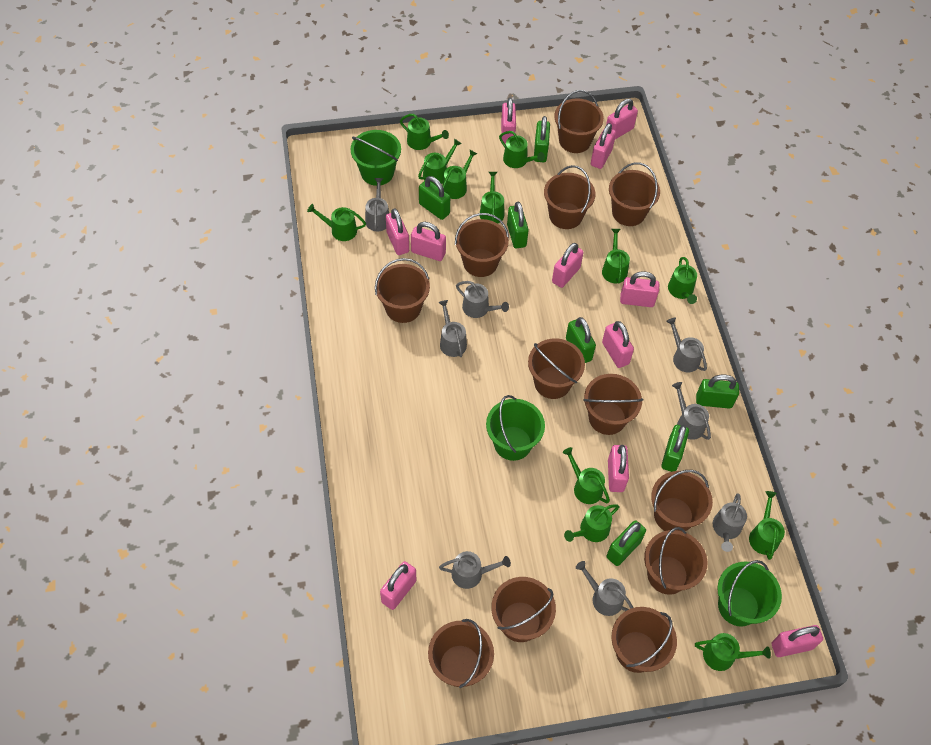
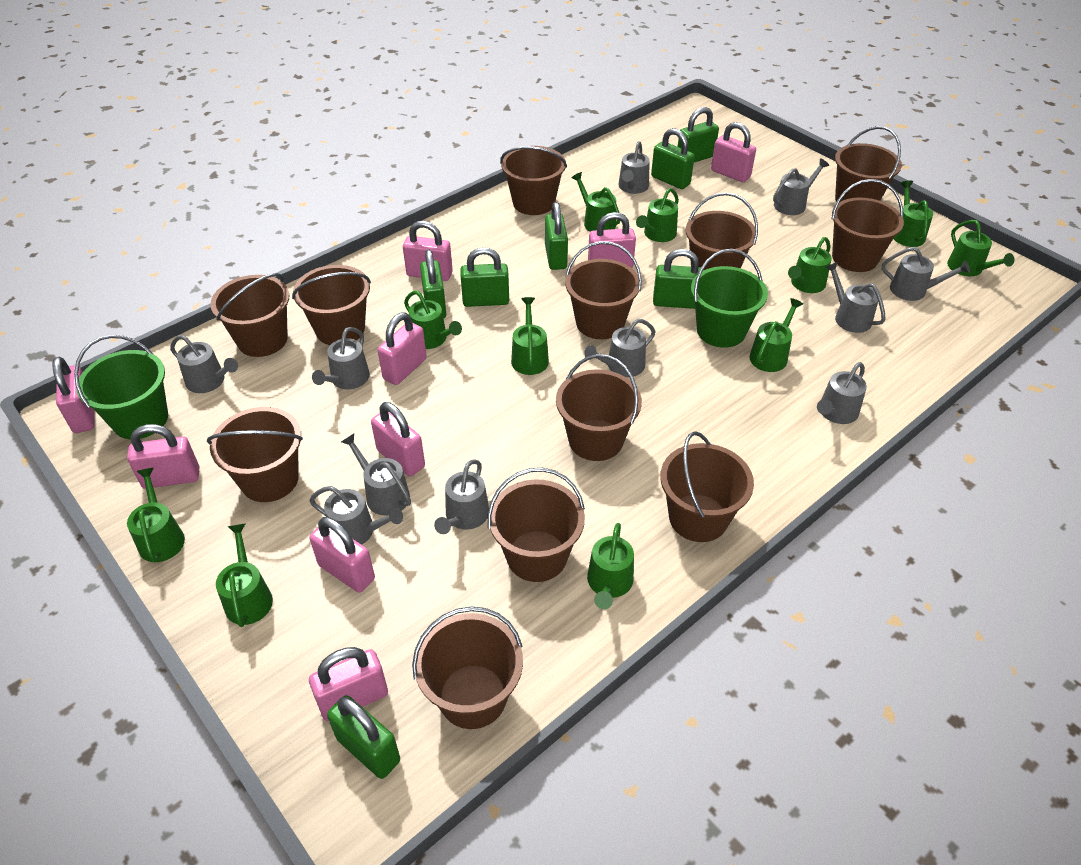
green bucket: [350,130,401,186] [486,395,545,461] [717,560,782,627] = 3 -> [74,335,168,439] [691,249,768,348] = 2
green watering can: [307,204,366,241] [400,114,449,150] [418,139,461,185] [443,149,477,199] [480,172,504,224] [499,131,545,168] [563,447,610,504] [564,504,620,542] [602,229,630,283] [668,257,697,304] [695,633,771,671] [749,491,785,560] = 12 -> [127,468,185,562] [216,523,273,627] [404,291,462,349] [511,297,549,375] [571,172,620,232] [587,523,634,609] [636,188,679,242] [749,298,803,372] [788,237,832,293] [893,180,933,247] [947,220,1014,276] = 11
grey watering can: [365,178,389,231] [438,300,467,357] [439,551,511,589] [456,281,509,318] [576,561,633,616] [666,318,707,372] [672,382,711,440] [712,493,747,552] = 8 -> [170,335,238,393] [309,486,403,545] [312,327,370,389] [341,433,411,515] [434,459,489,534] [584,319,656,377] [618,141,650,194] [773,158,829,215] [817,362,867,424] [825,262,885,333] [882,247,970,301] = 11
pink padlock: [380,561,417,610] [386,208,409,255] [411,222,446,261] [501,98,516,144] [552,243,583,288] [591,123,616,169] [602,321,634,368] [606,99,638,139] [608,445,629,492] [620,272,659,307] [772,625,823,657] = 11 -> [52,357,95,433] [127,424,199,489] [309,517,375,593] [309,647,388,722] [371,402,425,476] [377,312,427,385] [403,221,453,281] [588,212,636,268] [711,122,756,182] = 9

